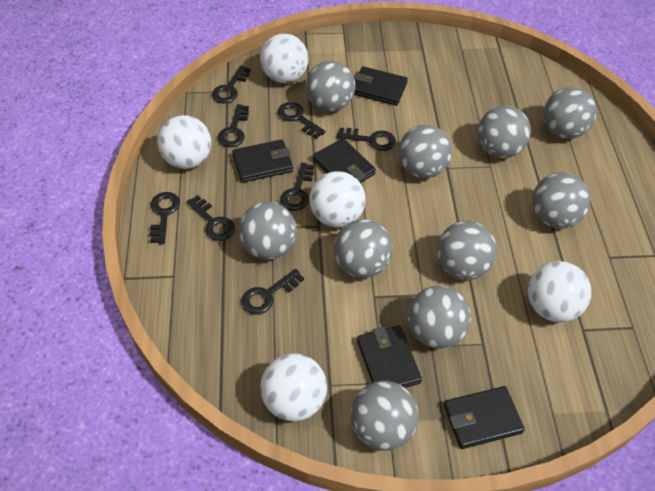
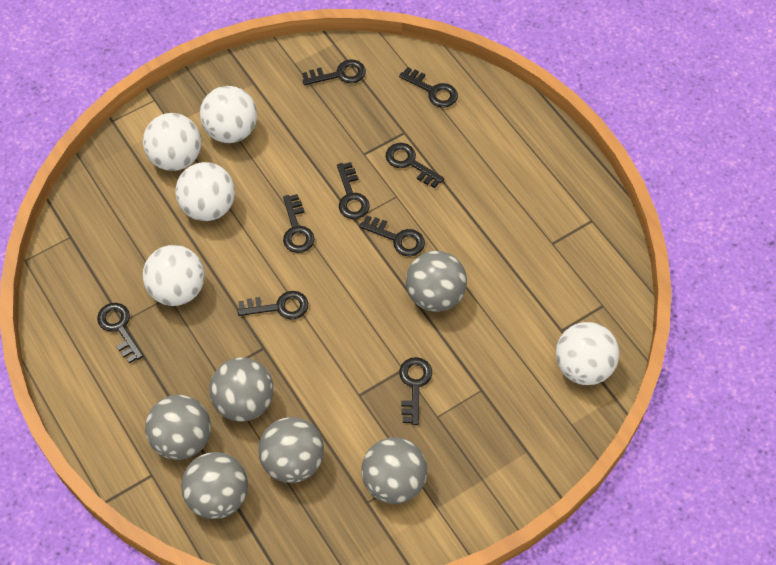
black key: [150,192,180,244] [186,195,235,241] [212,65,251,104] [217,104,249,147] [241,269,304,315] [278,102,326,139] [280,163,314,211] [337,128,396,151] = 8 -> [97,303,143,363] [237,291,308,320] [283,194,315,253] [302,60,366,85] [337,162,370,219] [359,215,425,256] [386,143,444,188] [399,67,458,108] [399,357,432,425] = 9
black wallet: [232,139,293,183] [313,138,376,183] [354,66,408,106] [357,325,422,388] [444,386,525,449] = 5 -> none = 0
grey ball: [239,202,297,260] [306,61,355,112] [334,219,393,278] [350,381,419,451] [398,124,452,178] [408,286,471,349] [437,221,497,280] [477,105,531,158] [532,173,590,228] [543,87,597,139] = 10 -> [145,395,211,460] [181,452,248,519] [209,358,274,422] [258,417,324,483] [361,437,427,504] [406,251,467,312] = 6

